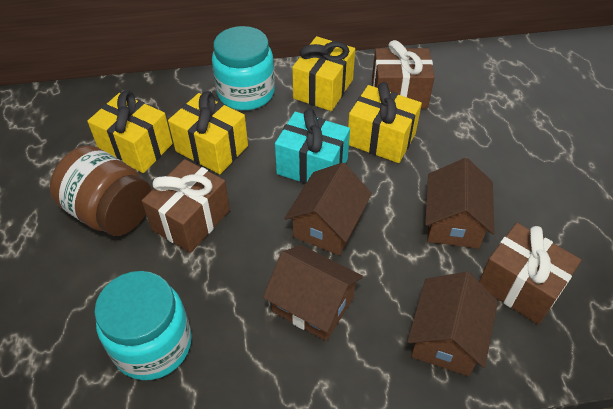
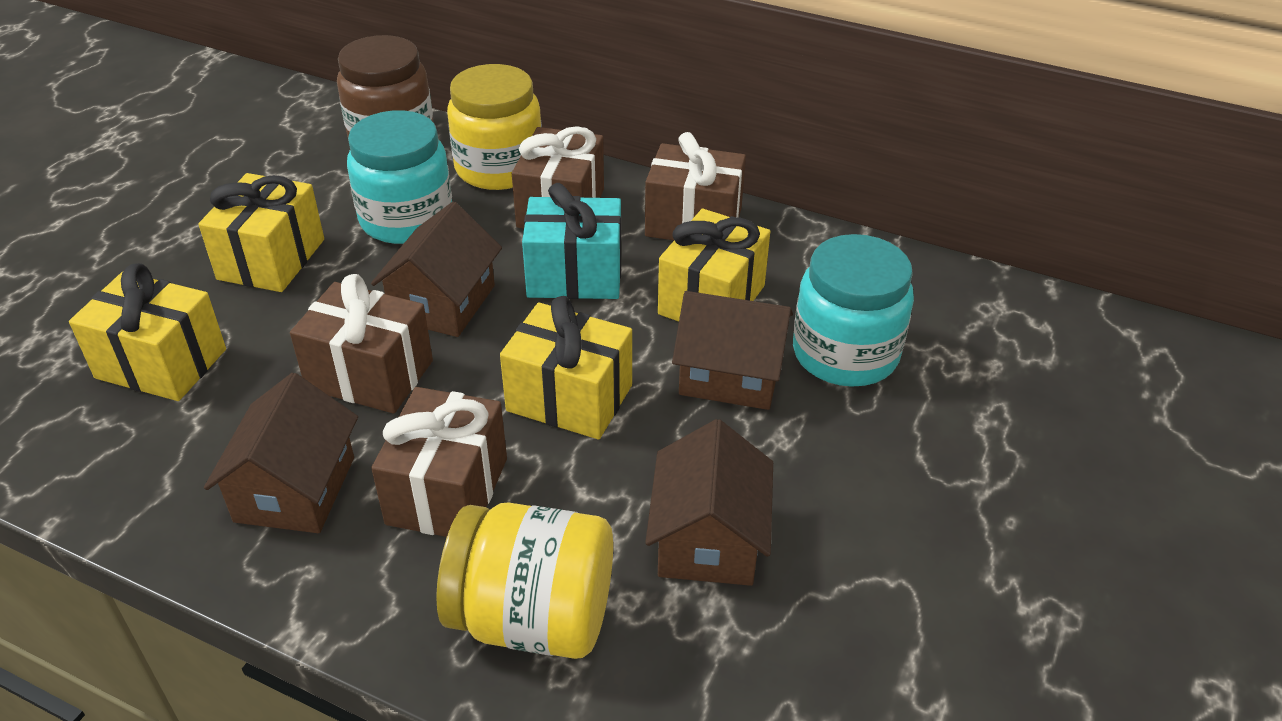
brown gift: [142,159,230,253] [372,40,435,109] [479,223,581,325] = 3 -> [290,274,433,414] [371,387,507,537] [512,126,604,229] [645,132,746,240] = 4
yellow jar: none = 0 -> [436,503,613,659] [447,64,542,190] = 2

